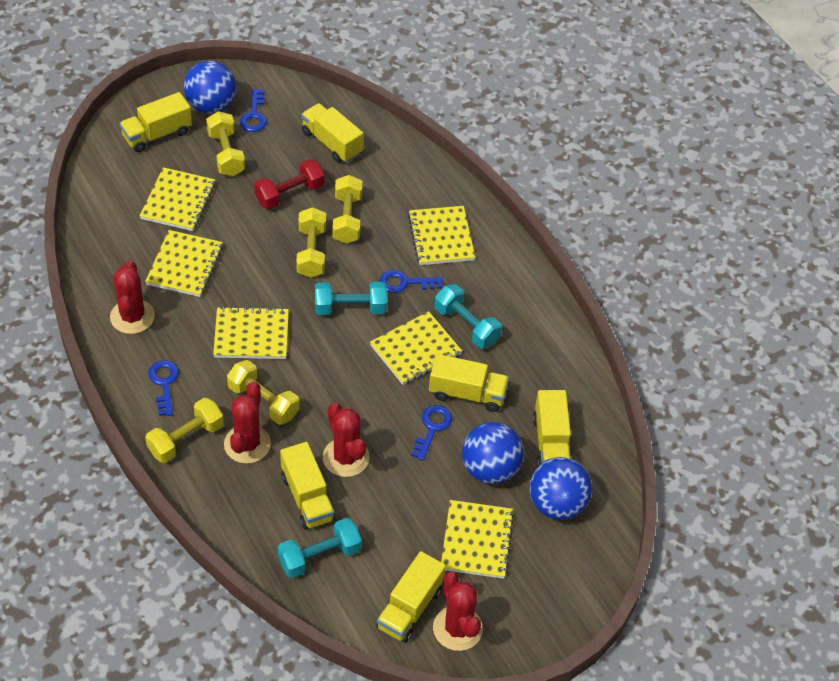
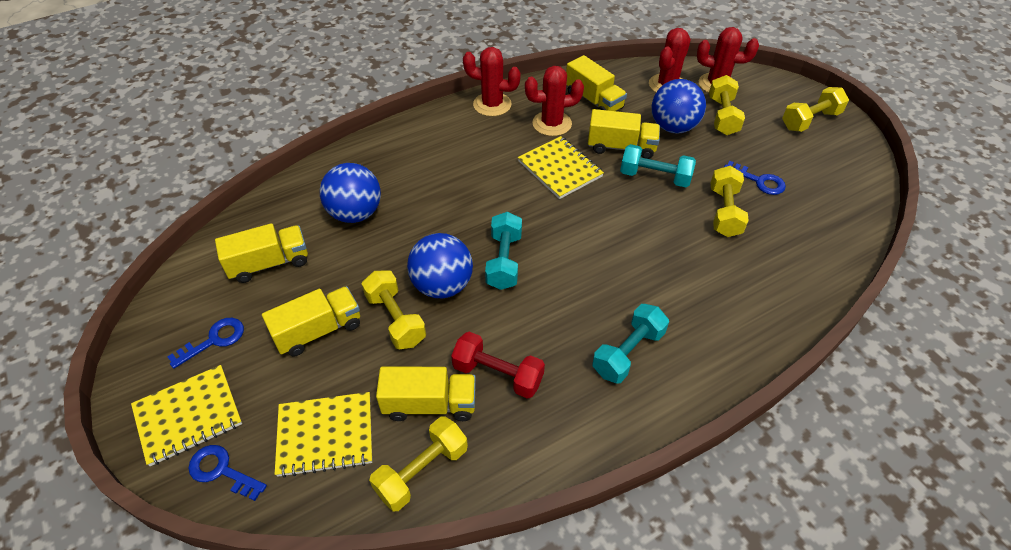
blue key: [148,360,179,416] [240,89,267,132] [379,270,443,293] [411,405,452,461] = 4 -> [167,318,244,369] [188,445,267,501] [724,161,786,195] = 3
yellow notebook: [140,167,215,231] [145,230,223,297] [213,306,289,359] [370,311,462,385] [408,206,475,265] [441,500,514,579] = 6 -> [131,365,242,466] [275,392,372,478] [518,136,604,199] = 3
yellow truck: [120,92,192,152] [280,442,335,529] [301,103,363,163] [376,551,446,643] [429,354,509,412] [533,390,571,467] = 6 -> [215,223,308,283] [262,286,360,357] [376,367,476,421] [566,55,627,111] [588,109,660,159] = 5

